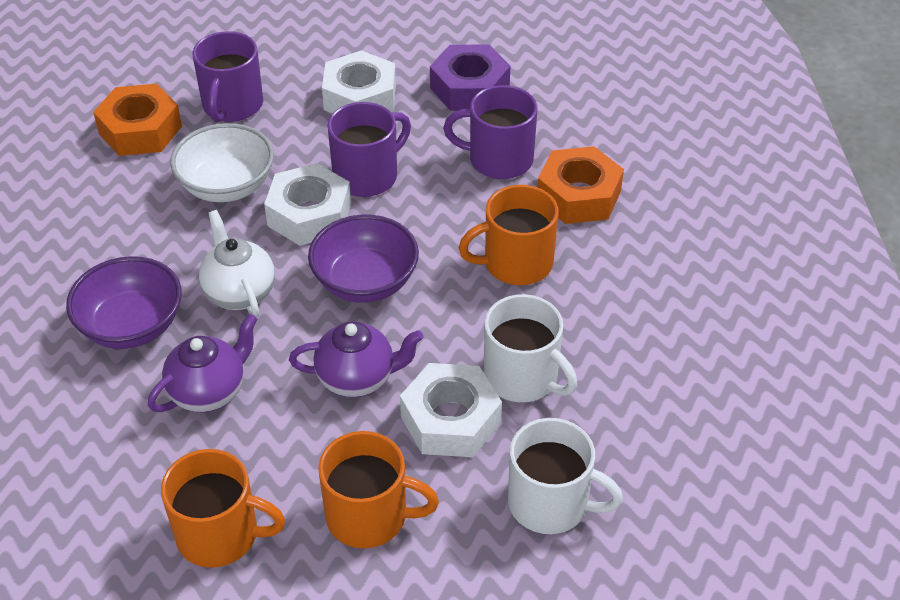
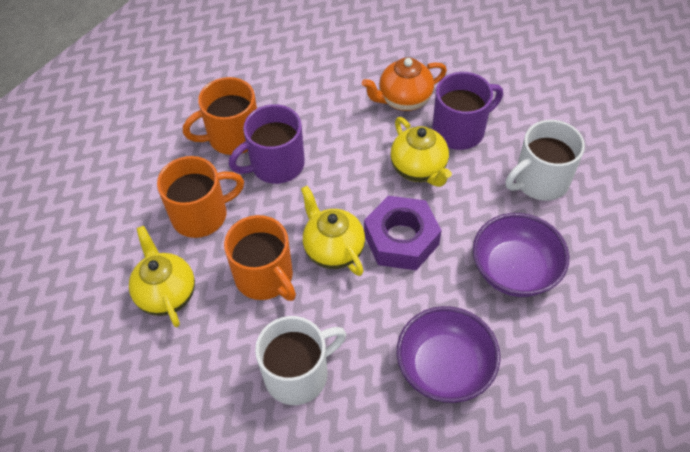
orange nut: [93,84,182,156] [537,146,624,224] = 2 -> none = 0
orange teapot: none = 0 -> [362,57,447,111] = 1
purple mug: [193,31,263,122] [327,102,411,197] [443,85,537,179] = 3 -> [229,104,305,184] [432,72,503,150] = 2
purple teapot: [148,314,258,412] [289,321,424,397] = 2 -> none = 0
white bowl: [170,123,274,202] = 1 -> none = 0
white nut: [264,163,351,246] [322,50,396,114] [400,363,502,457] = 3 -> none = 0
white teapot: [199,210,275,317] = 1 -> none = 0
yellow teapot: none = 0 -> [129,226,195,327] [301,186,365,276] [390,117,452,187] = 3

